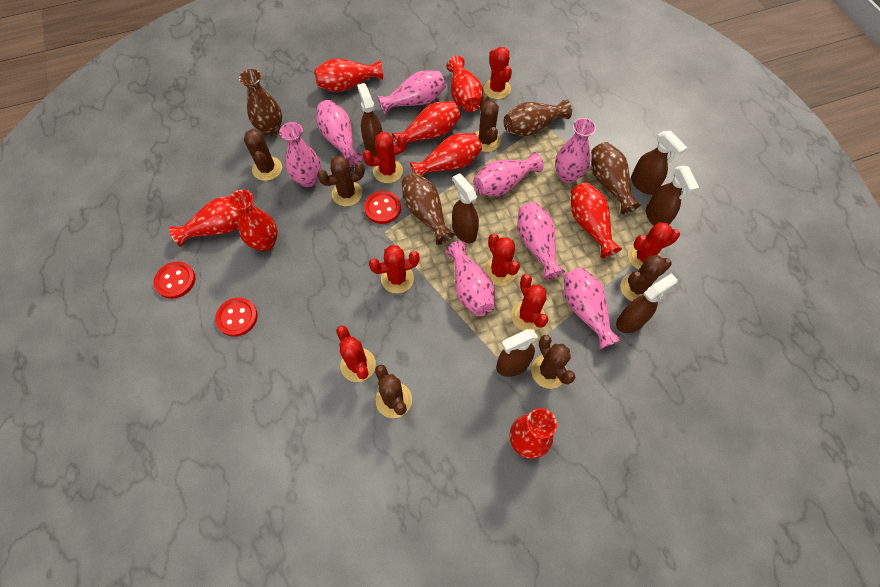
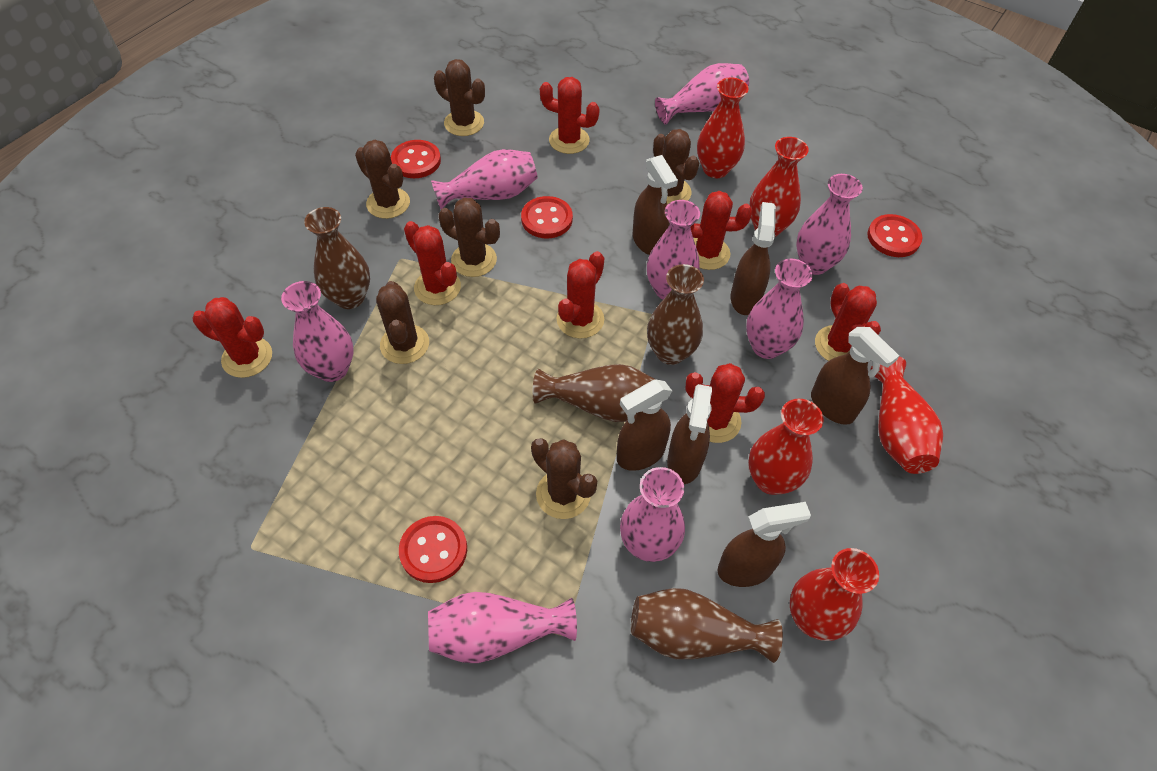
red button: [154,262,196,299] [215,297,258,337] [364,191,401,224] = 3 -> [391,140,441,178] [399,516,467,583] [521,196,573,238] [867,214,923,257] = 4
red vase: [169,197,238,247] [228,189,278,251] [315,59,383,92] [392,101,461,144] [410,133,482,176] [446,56,483,112] [510,408,557,459] [571,182,622,258] = 8 -> [697,77,749,178] [748,399,824,495] [749,137,809,237] [790,548,879,641] [871,356,943,474] = 5

